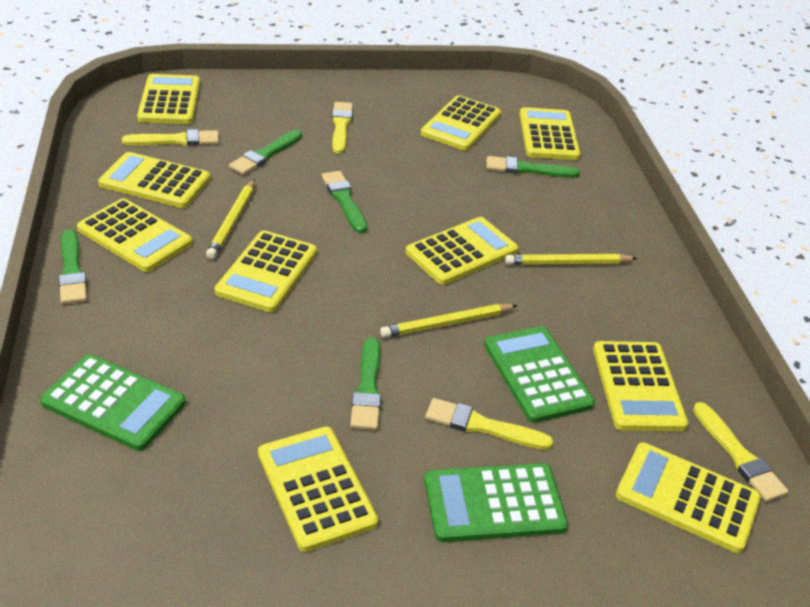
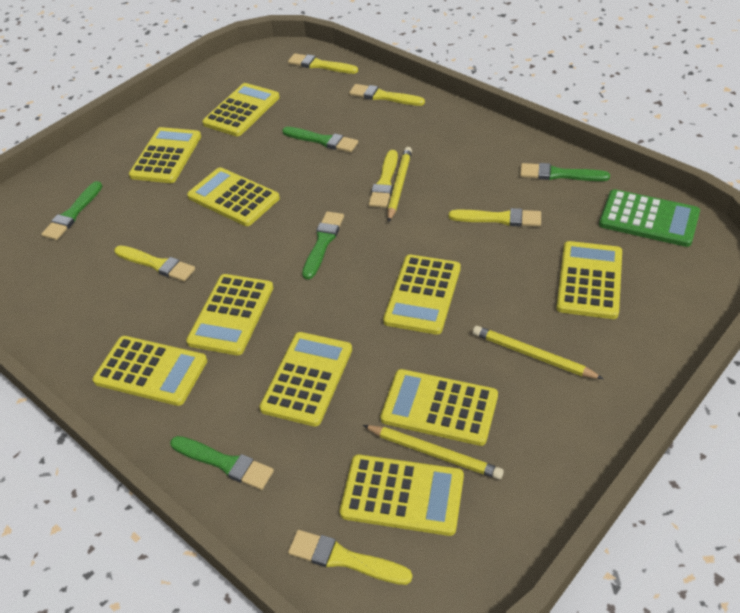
green calculator: [40,354,186,451] [424,463,568,542] [484,326,595,423] = 3 -> [599,189,700,247] = 1
yellow brush: [122,129,219,146] [332,102,353,154] [425,398,554,450] [693,402,788,502] = 4 -> [114,245,195,282] [288,53,358,74] [288,530,412,585] [349,84,425,106] [369,150,398,208] [449,208,541,227] = 6

